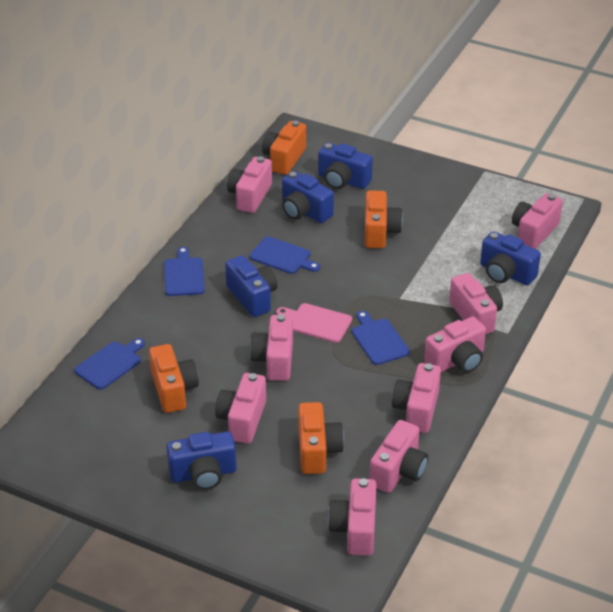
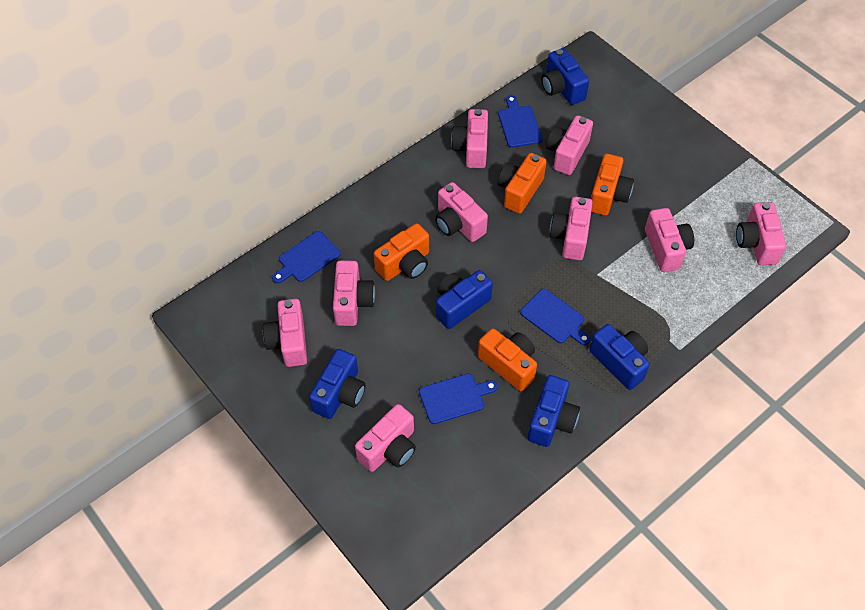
pink cutting board: [276,303,352,343] = 1 -> none = 0

